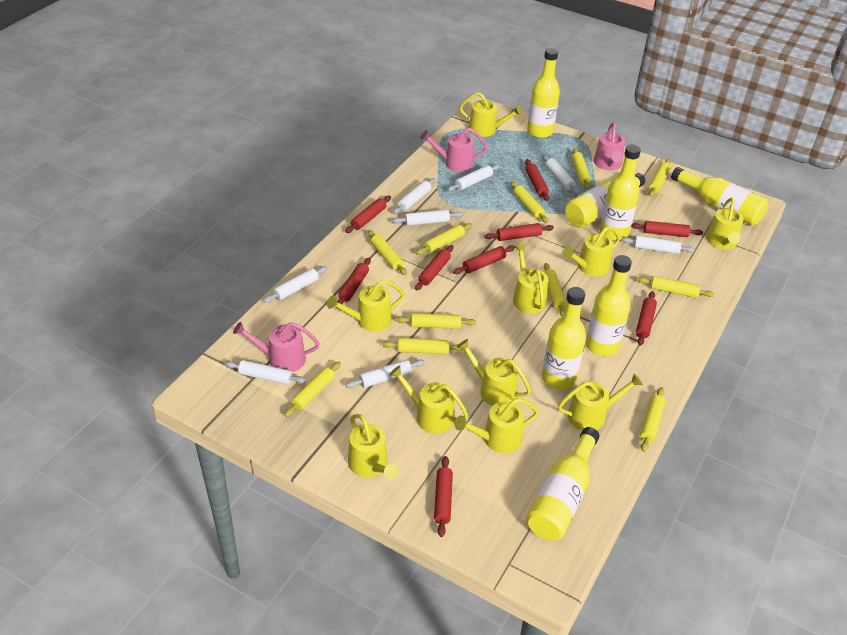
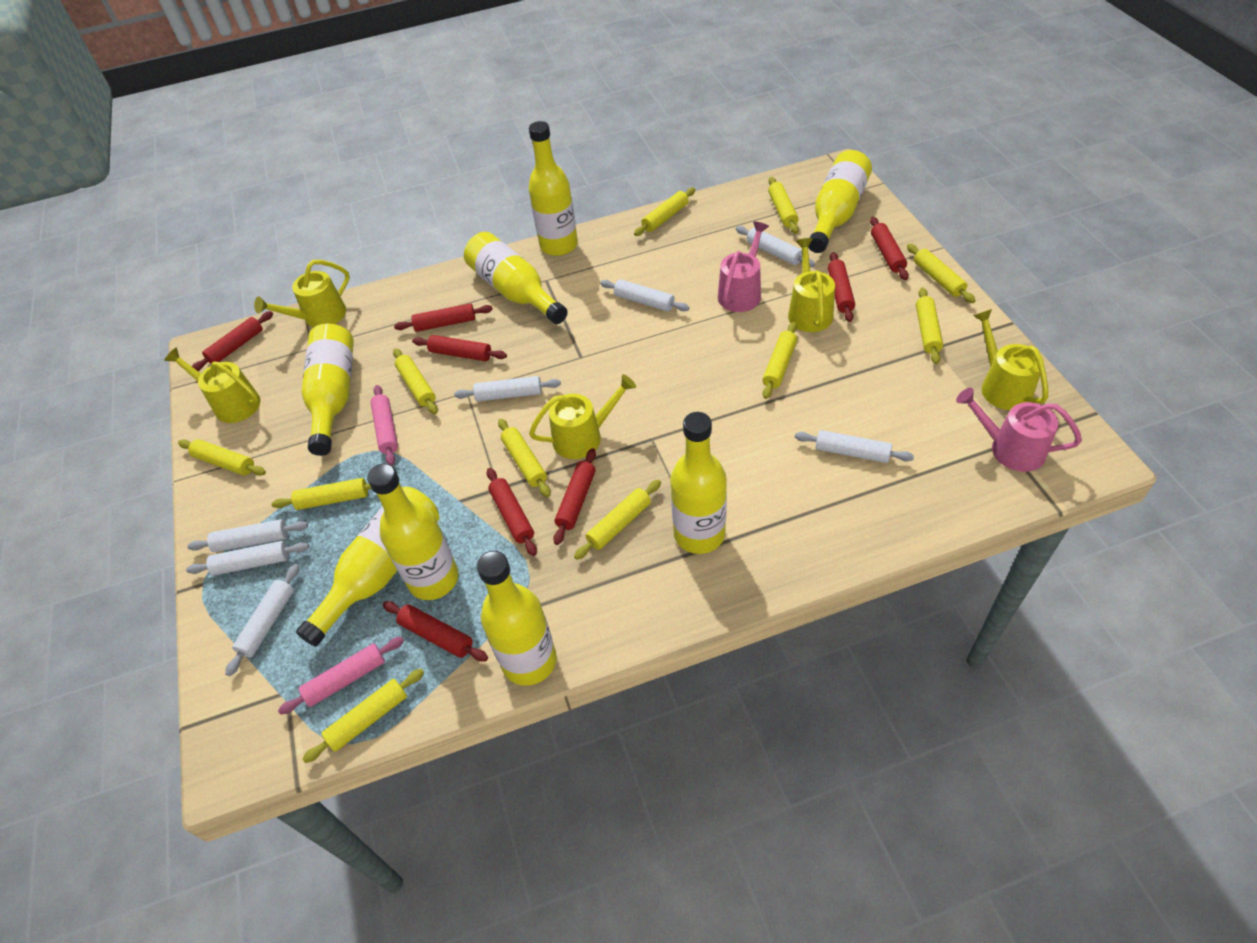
pink rolling pin: none = 0 -> [278,637,404,715] [370,385,398,466] = 2
pink watering can: [233,322,320,372] [420,128,488,172] [594,122,625,170] = 3 -> [718,222,769,312] [956,388,1082,472] = 2
red rolling pin: [337,258,371,305] [345,195,391,233] [415,245,453,290] [434,456,453,537] [453,245,515,274] [485,223,554,241] [525,159,549,201] [631,221,703,237] [636,291,657,346] = 9 -> [192,311,273,371] [383,601,488,661] [394,303,493,332] [412,335,507,361] [487,468,537,556] [553,448,596,545] [828,252,855,322] [870,217,909,280] = 8
white rolling pin: [225,360,306,385] [263,266,328,303] [346,359,425,388] [392,209,462,226] [393,178,435,214] [447,164,500,191] [543,155,579,194] [621,235,695,254] = 8 -> [186,541,309,576] [187,519,308,552] [225,564,299,676] [454,376,561,401] [600,279,690,312] [736,226,815,267] [795,430,914,463] = 7
yellow bottle: [526,427,599,540] [527,48,560,138] [542,287,586,390] [565,173,645,228] [586,255,632,356] [599,145,641,240] [671,167,768,226] = 7 -> [296,487,439,647] [301,324,354,456] [367,464,458,600] [464,232,568,324] [477,551,557,686] [529,121,578,256] [670,412,727,554] [808,150,872,253] = 8
yellow watering can: [327,280,405,332] [348,414,399,479] [389,365,468,434] [454,398,539,453] [457,339,531,406] [460,92,523,137] [513,244,548,314] [558,373,643,431] [562,226,620,276] [706,198,744,249] = 10 -> [164,348,261,423] [254,260,350,327] [529,374,636,459] [788,238,835,332] [973,309,1048,410] = 5

